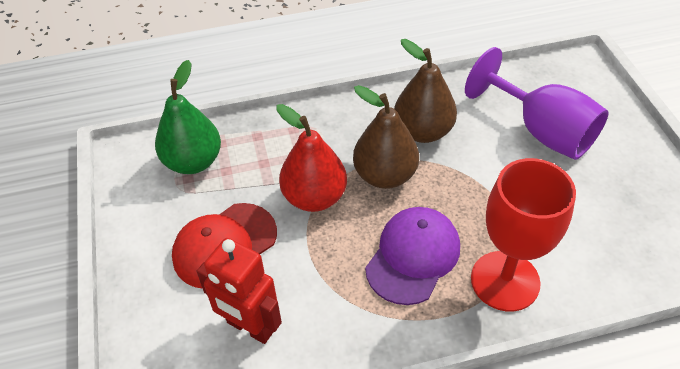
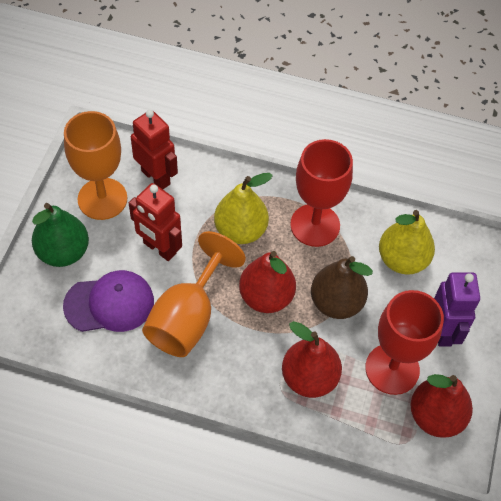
brown pear: [353,85,419,189] [394,39,457,143] = 2 -> [311,256,373,319] = 1
orange goblet: none = 0 -> [64,111,127,220] [142,231,246,357] = 2
purple goblet: [465,47,608,160] = 1 -> none = 0
purple robot: none = 0 -> [434,272,480,346] = 1
red cap: [172,203,277,289] = 1 -> none = 0
red goblet: [471,158,576,311] = 1 -> [290,139,353,247] [365,290,444,395] = 2
red pear: [276,104,347,212] = 1 -> [239,251,296,313] [282,321,342,398] [411,374,473,438] = 3
red robot: [197,238,282,344] = 1 -> [129,183,182,261] [131,110,178,189] = 2
yellow pear: none = 0 -> [214,173,273,244] [379,210,435,275] = 2

